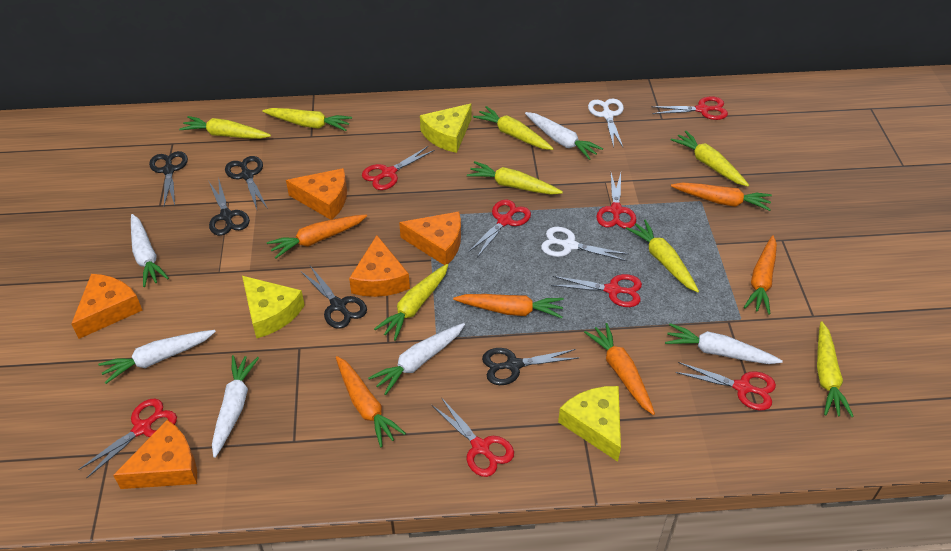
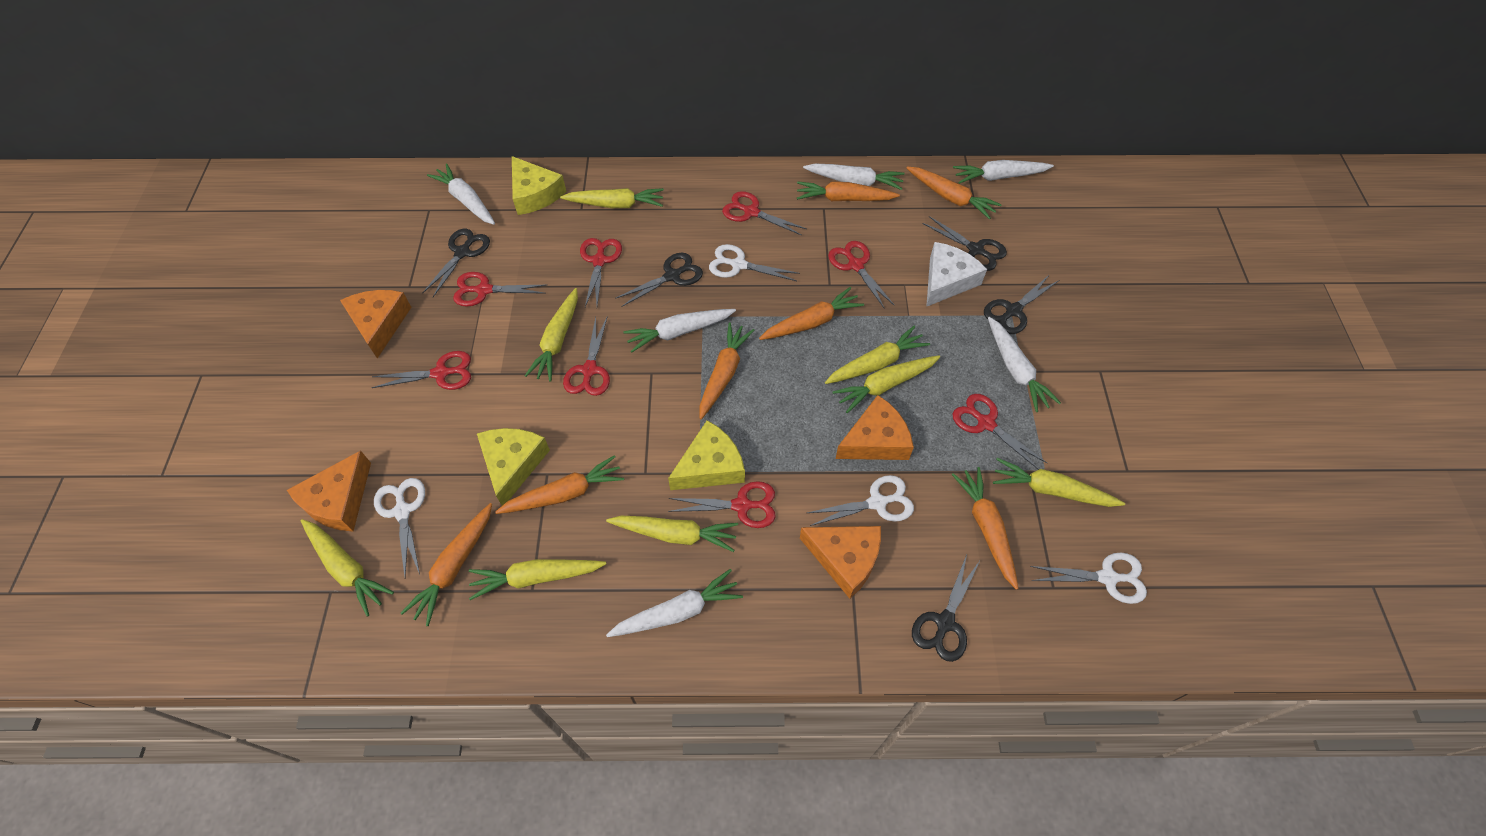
orange carrot: [267,214,367,259] [336,356,406,447] [453,294,564,318] [584,323,655,415] [671,182,772,211] [744,235,777,315] = 6 -> [401,503,492,626] [495,455,624,514] [699,322,754,419] [759,287,864,340] [797,181,900,201] [907,167,1002,220] [952,467,1019,590] = 7
orange cheese: [71,274,143,339] [113,420,197,489] [286,168,347,220] [349,235,410,297] [399,212,461,265] = 5 -> [287,451,371,531] [340,290,412,359] [800,526,881,599] [836,395,914,460] = 4
white cheese: none = 0 -> [926,242,987,307] = 1
white scissors: [541,227,628,261] [588,99,624,148] = 2 -> [374,478,425,577] [709,244,800,281] [807,475,914,526] [1030,553,1147,604] = 4

